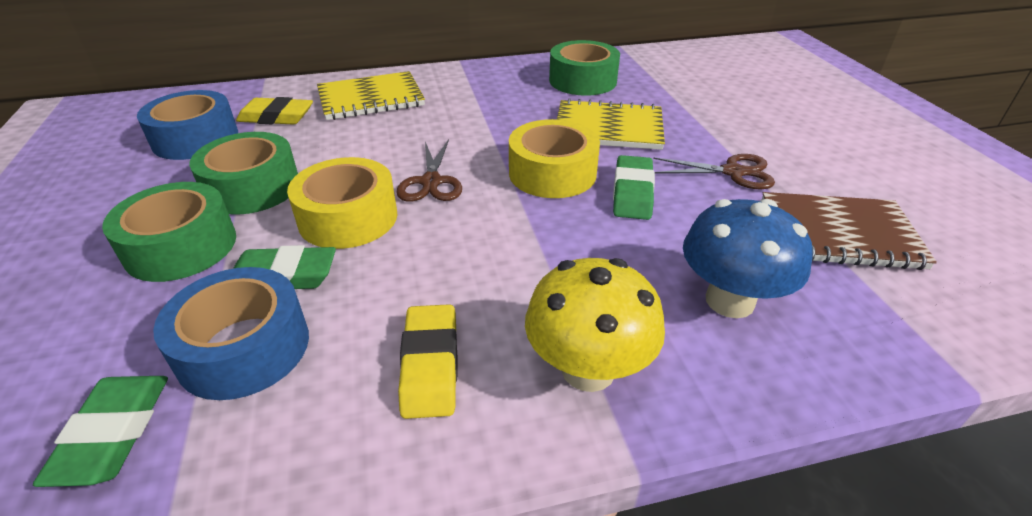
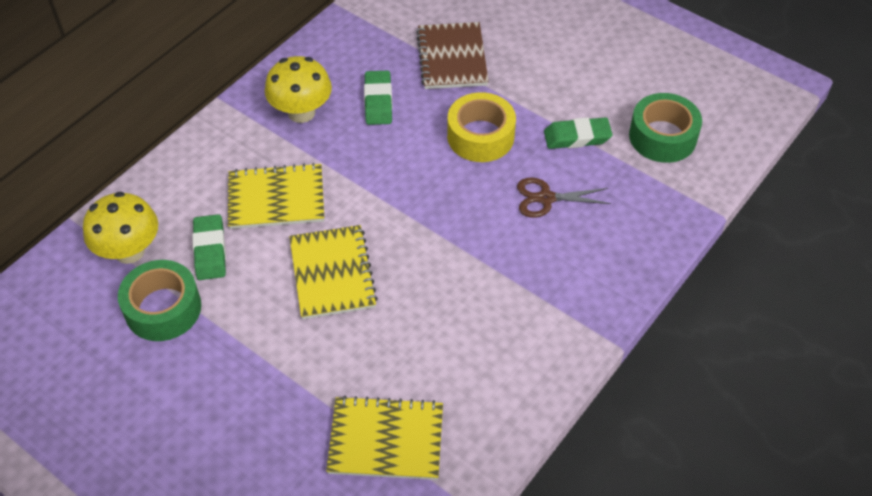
blue mushroom: [683,199,813,318] = 1 -> none = 0
blue tape: [137,90,238,160] [153,267,309,400] = 2 -> none = 0
brown scissors: [396,139,462,202] [653,154,775,189] = 2 -> [517,178,611,218] = 1
green tape: [102,182,236,282] [189,132,298,215] [549,40,620,96] = 3 -> [118,260,201,341] [629,93,702,163] = 2
yellow eraser: [236,97,313,125] [398,304,458,419] = 2 -> none = 0
yellow mushroom: [525,258,665,392] = 1 -> [83,192,158,264] [265,56,332,123] = 2
yellow notebook: [317,71,425,120] [557,98,665,150] = 2 -> [228,163,324,229] [289,225,378,319] [326,396,443,480] = 3
yellow tape: [287,157,398,249] [509,119,600,198] = 2 -> [447,92,516,162] = 1

